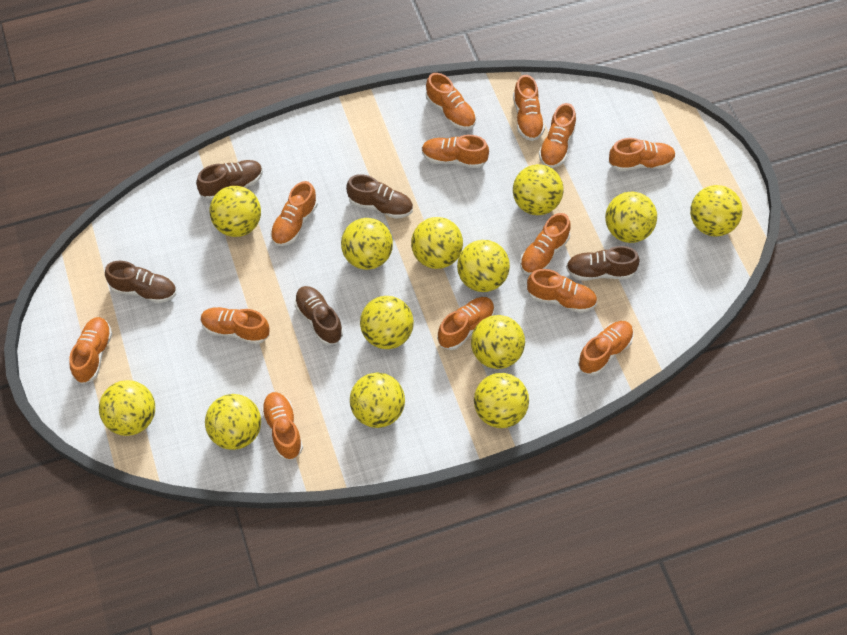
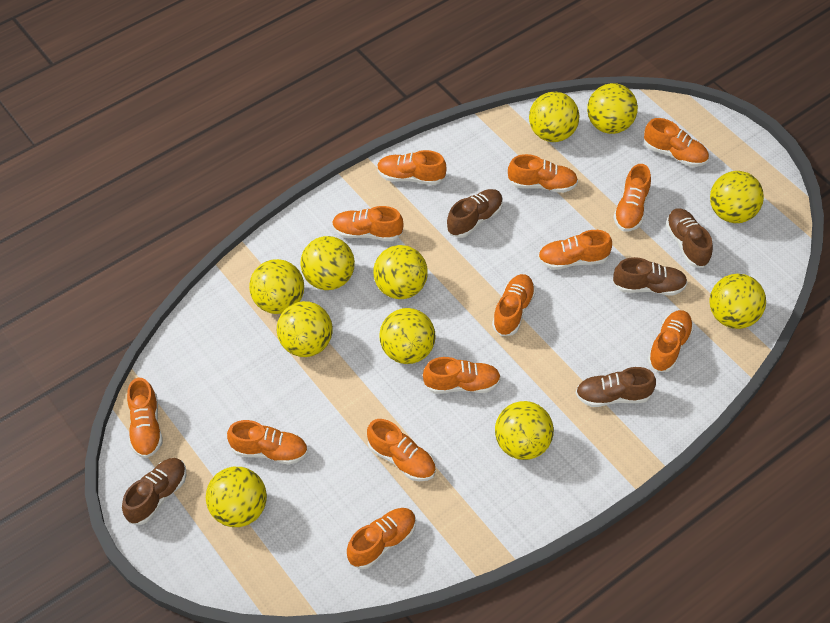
yellow ball: [99,380,155,436] [205,394,261,450] [210,186,261,237] [341,218,393,270] [350,372,405,428] [360,296,414,349] [411,217,463,269] [457,240,510,292] [471,315,525,369] [474,373,529,428] [513,164,564,215] [605,191,657,243] [690,185,743,237] = 13 -> [206,467,267,527] [249,259,304,314] [277,301,333,357] [300,236,355,290] [373,245,428,299] [379,308,436,364] [495,401,554,460] [529,92,579,142] [587,83,638,134] [709,274,766,329] [710,171,764,223] = 11

